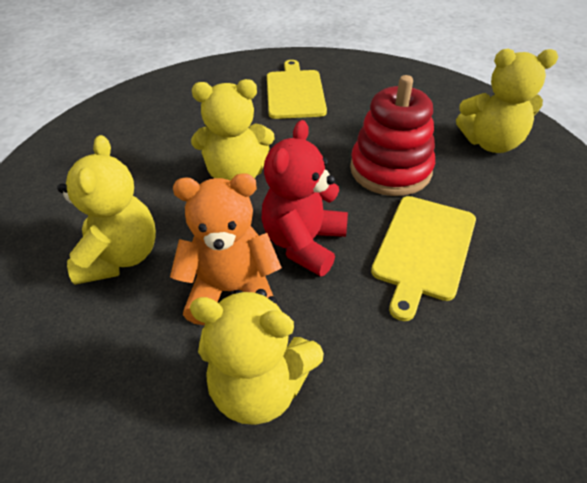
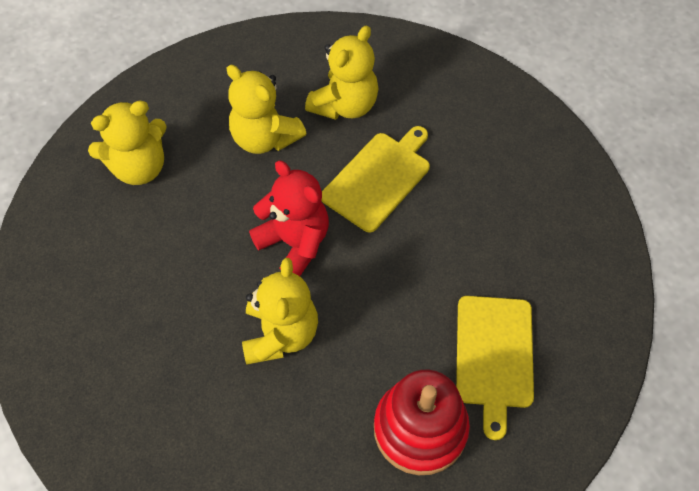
orange teddy bear: [170,173,282,325] = 1 -> none = 0

